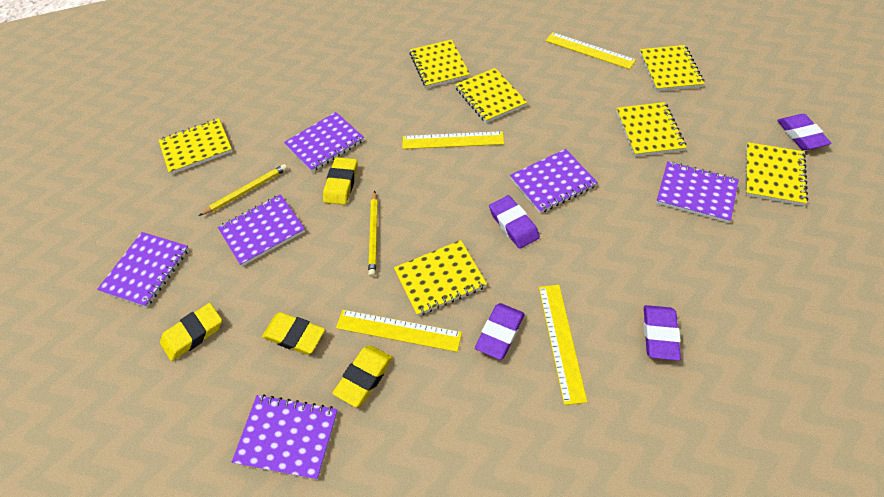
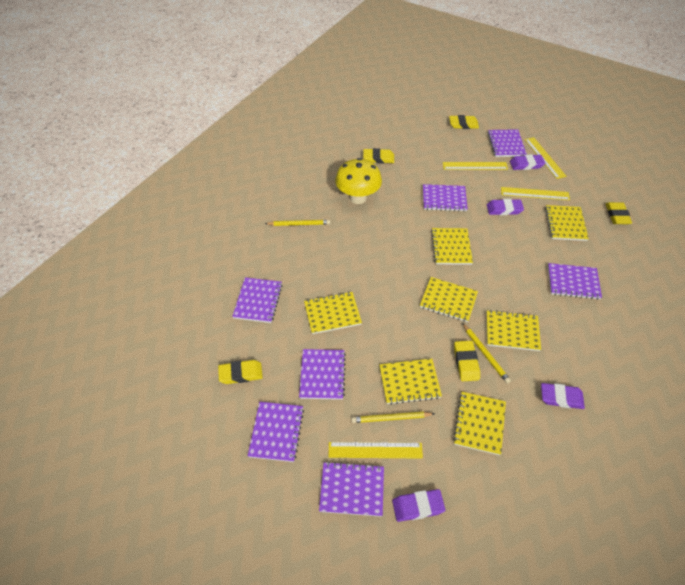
purple notebook: [97,232,189,307] [218,194,305,266] [232,394,338,480] [284,112,364,172] [510,149,598,213] [656,161,739,223] = 6 -> [232,277,282,323] [248,402,304,462] [299,349,346,400] [319,462,384,517] [423,184,468,212] [488,129,527,157] [548,263,602,300] = 7
yellow eraser: [160,303,222,361] [262,312,325,354] [323,157,357,205] [332,345,393,407] = 4 -> [218,360,263,384] [363,148,394,163] [449,115,479,129] [454,341,480,381] [606,202,632,224] = 5
yellow mushroom: none = 0 -> [335,158,382,204] = 1
yellow pencil: [199,164,288,216] [368,190,378,277] = 2 -> [265,220,330,226] [351,411,435,423] [462,323,511,384] = 3

